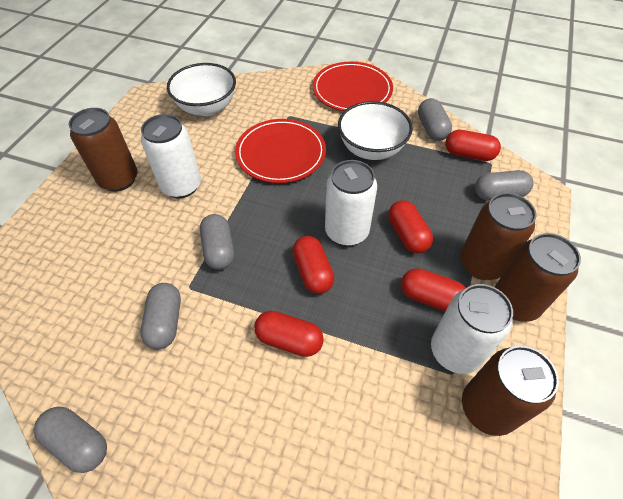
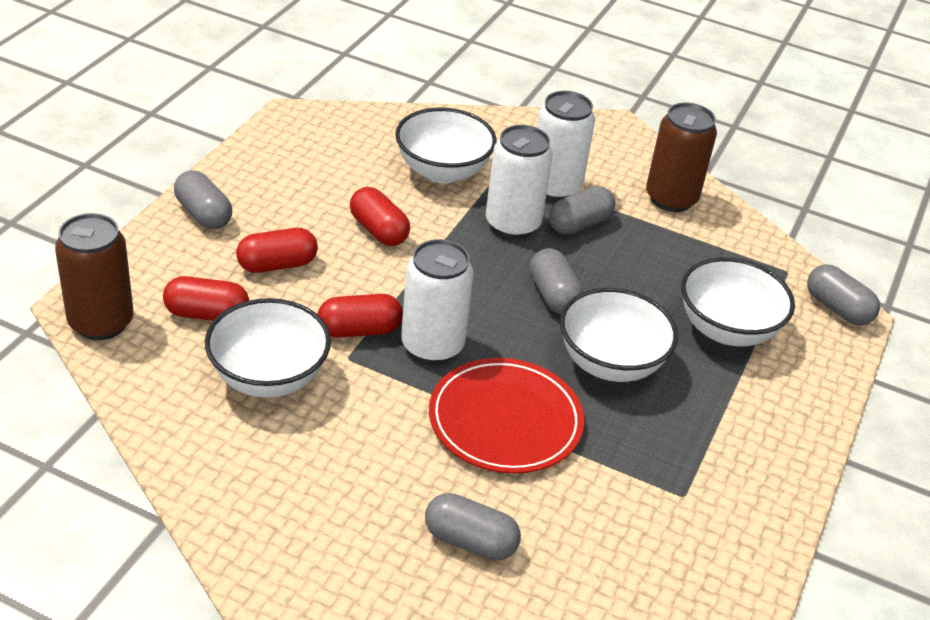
brown can: [69,108,137,192] [460,193,536,280] [462,346,559,436] [495,233,581,322] = 4 -> [55,213,134,340] [646,103,717,212] = 2
red capsule: [254,311,324,357] [292,236,334,294] [388,200,433,253] [401,268,466,311] [445,130,501,161] = 5 -> [163,276,249,321] [236,228,318,273] [318,294,403,338] [350,187,410,246] = 4
red plate: [235,119,326,183] [313,62,393,111] = 2 -> [429,358,584,474] = 1
white bowl: [167,63,236,116] [338,101,413,160] = 2 -> [205,298,331,398] [395,108,497,184] [560,288,678,382] [681,257,795,346] = 4

